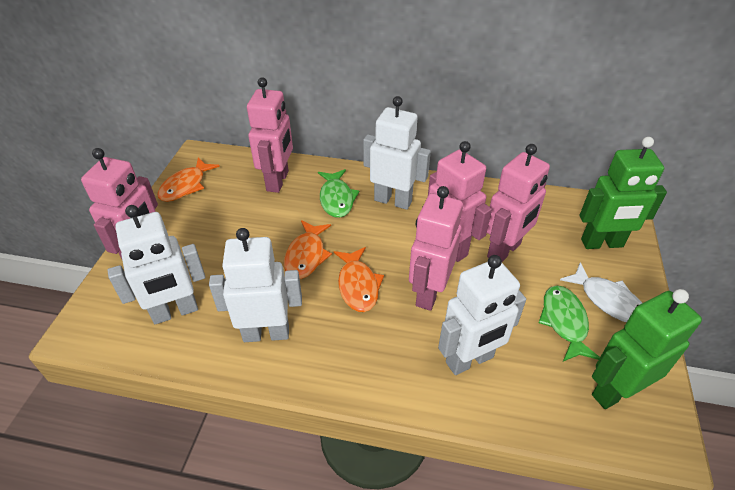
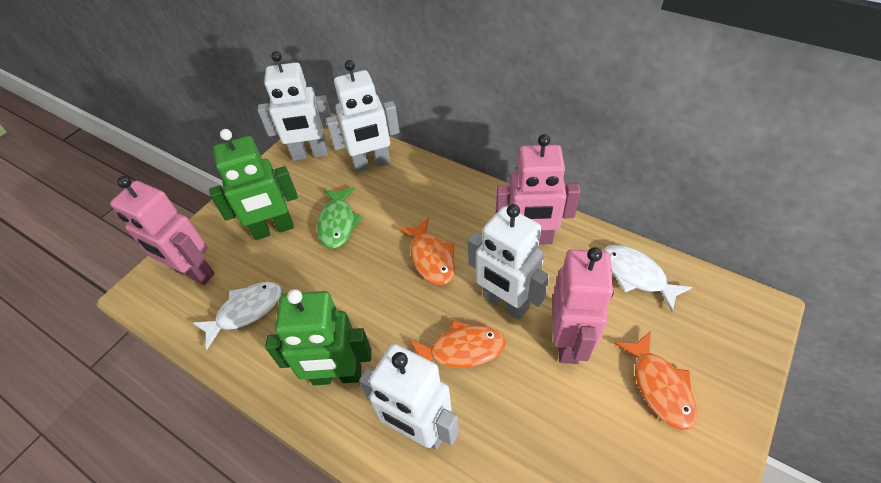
green fish: [318,169,359,218] [539,286,600,361] = 2 -> [317,187,363,249] = 1
pink robot: [81,148,158,259] [247,78,293,193] [409,186,463,311] [428,141,492,262] [487,144,550,262] = 5 -> [110,176,215,285] [496,134,581,245] [552,247,614,364] = 3
white fish: [560,262,642,322] = 1 -> [193,282,282,350] [603,245,692,312] = 2

